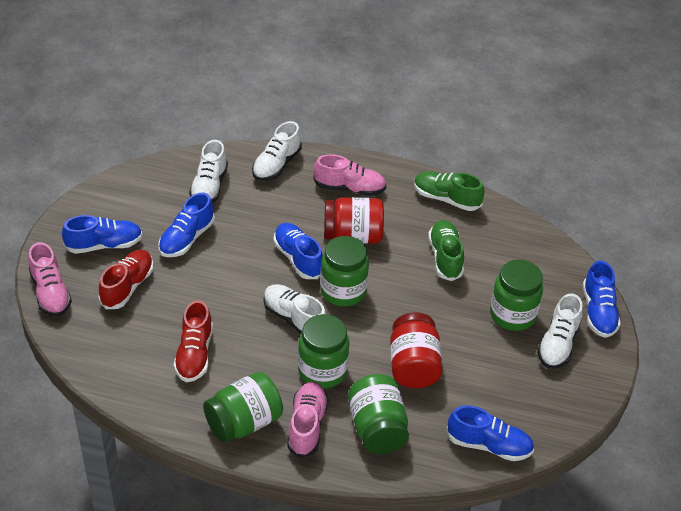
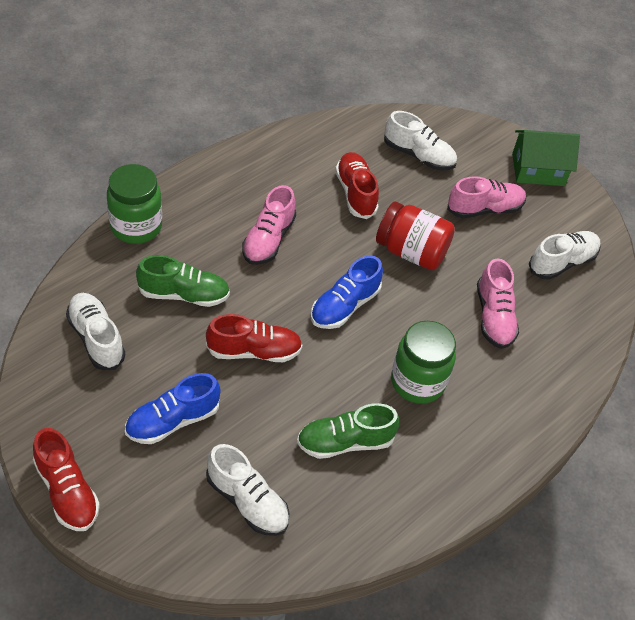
blue shoe: [62,215,143,254] [158,193,215,257] [274,223,323,279] [447,405,534,461] [583,261,621,338] = 5 -> [125,373,221,444] [311,256,383,329] = 2
green house: none = 0 -> [512,130,580,186] = 1
green jar: [203,372,283,443] [298,314,350,389] [320,236,369,307] [348,374,409,454] [490,260,543,331] = 5 -> [107,164,162,244] [391,321,456,404] = 2
red jar: [324,197,384,244] [390,313,443,388] = 2 -> [376,202,455,270] = 1
red shoe: [99,250,154,309] [174,300,213,382] = 2 -> [33,428,100,531] [206,314,303,362] [335,152,379,219] = 3

